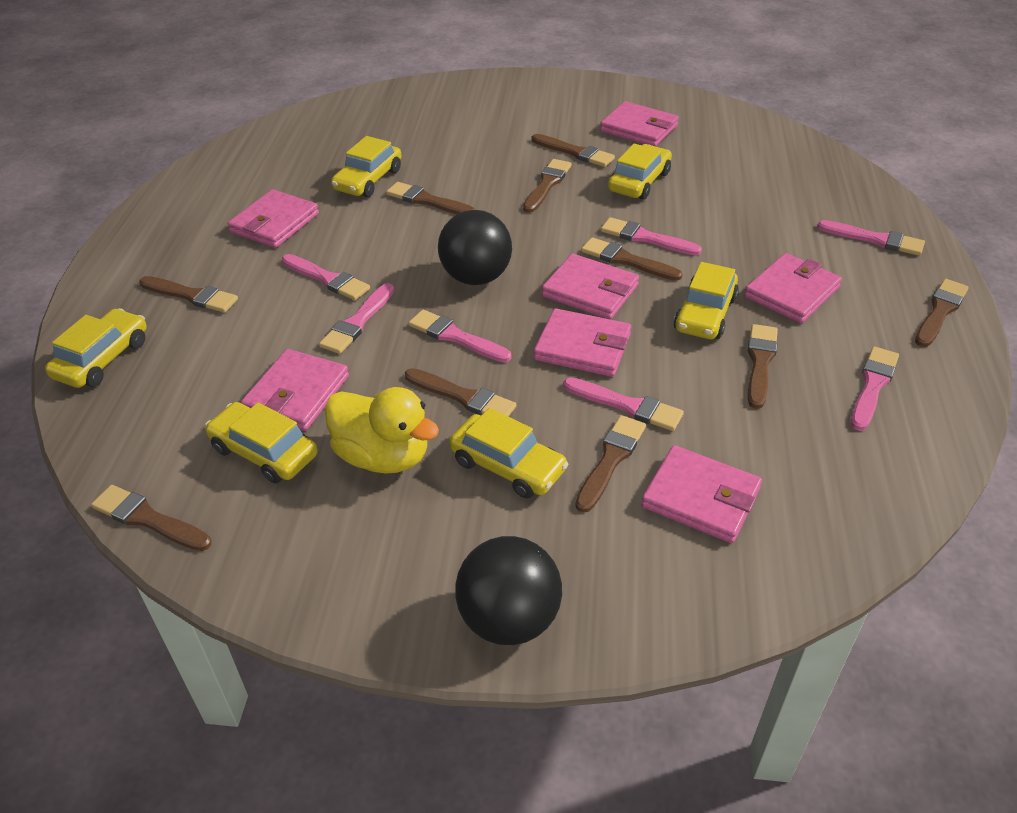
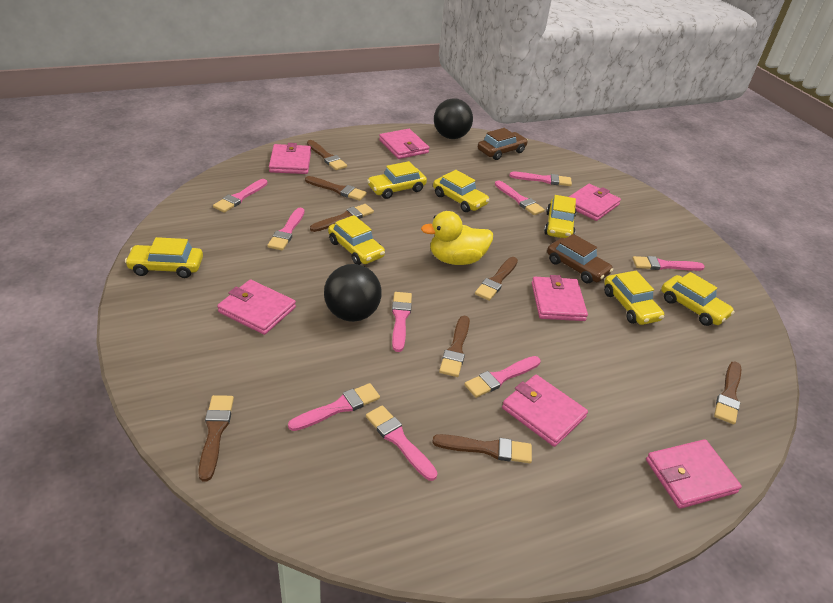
brown brush: [91,485,212,551] [139,276,238,313] [386,182,475,214] [405,368,516,417] [523,159,572,213] [532,134,615,167] [575,415,646,513] [581,237,683,281] [748,324,778,409] [915,279,969,347] = 10 -> [198,395,234,481] [305,176,367,201] [307,140,347,170] [310,204,374,232] [432,434,532,463] [439,316,470,377] [475,257,518,301] [714,361,741,424] = 8
brown car: none = 0 -> [478,128,528,160] [547,234,613,283] = 2
pink brush: [282,254,370,300] [319,283,395,354] [408,310,511,362] [563,377,684,431] [601,217,702,255] [817,220,925,256] [851,346,899,431] = 7 -> [213,179,268,213] [267,208,304,250] [288,383,380,431] [366,405,438,481] [392,292,412,352] [464,356,541,398] [495,180,545,215] [510,172,572,186] [633,256,705,271] = 9
yellow car: [45,308,147,388] [205,402,318,484] [331,136,401,197] [449,408,568,498] [608,143,672,200] [673,262,739,339] = 6 -> [125,237,203,278] [328,215,385,265] [367,161,427,199] [433,170,489,212] [544,195,577,239] [604,271,664,325] [661,272,735,326] = 7

